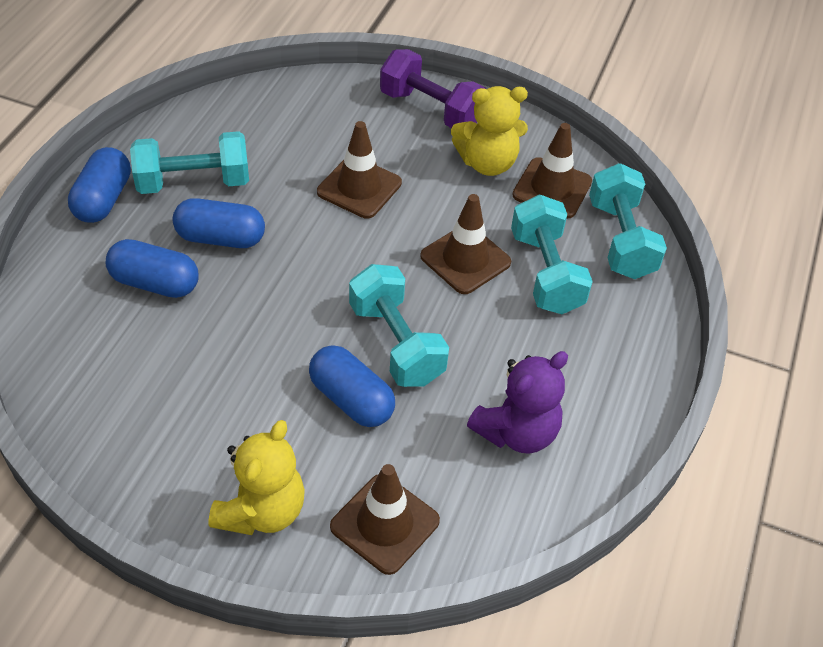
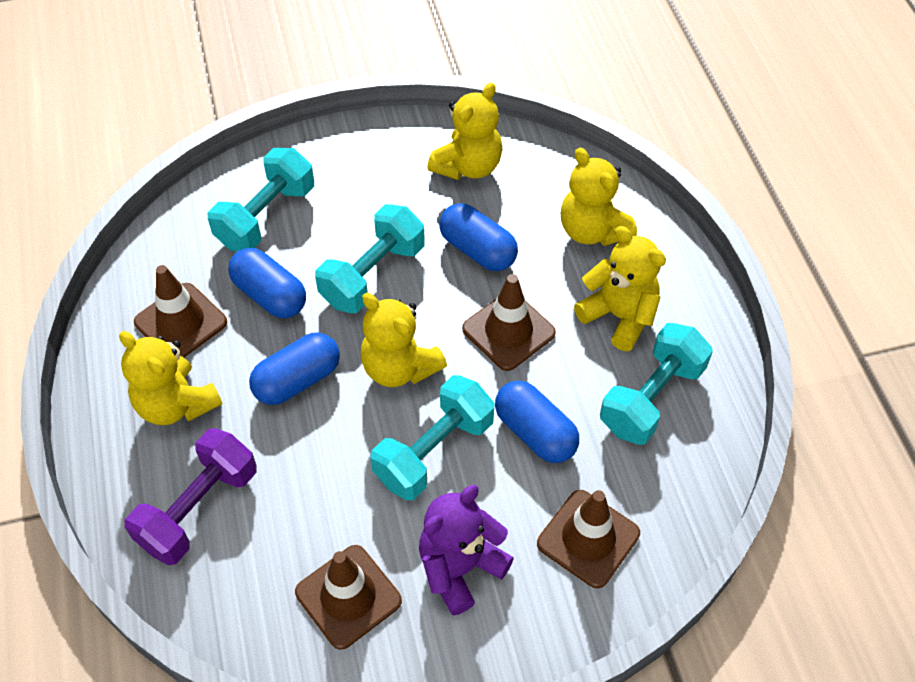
yellow teddy bear: [209,420,305,535] [451,86,528,176] = 2 -> [119,331,222,425] [361,293,447,387] [427,82,503,180] [561,148,637,246] [574,226,666,351] = 5

